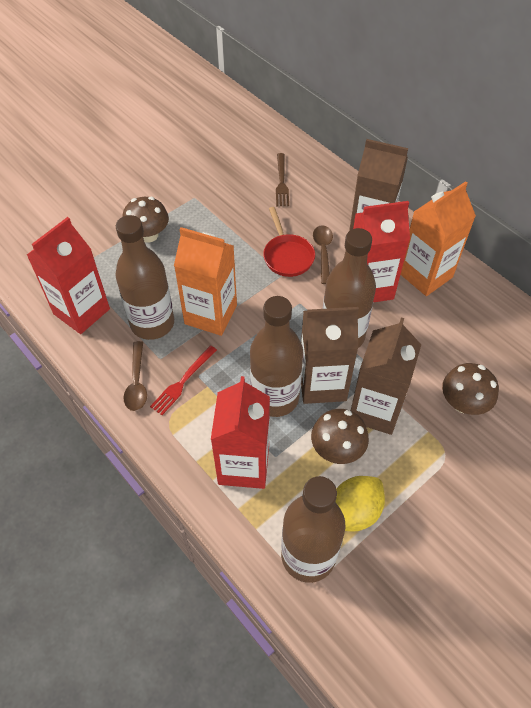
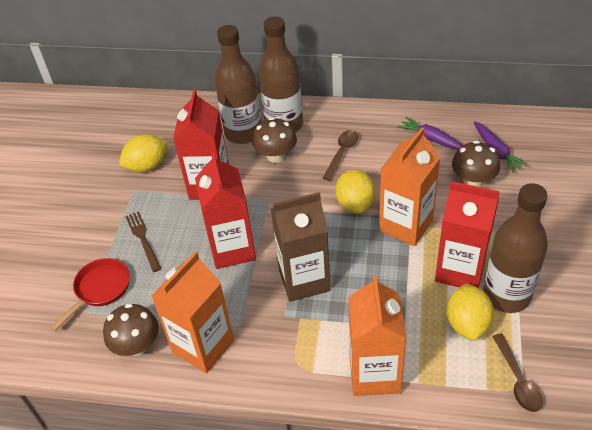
brown bottle: [115,215,174,340] [250,296,303,417] [281,476,345,583] [323,228,376,348] = 4 -> [215,25,261,144] [259,17,303,132] [483,183,548,313] = 3
brown carton: [301,307,359,404] [349,139,408,231] [351,318,421,435] = 3 -> [271,192,330,302] = 1
orange carton: [174,227,237,336] [401,181,476,296] = 2 -> [151,251,234,373] [348,275,406,396] [379,127,441,246] = 3
purple carrot: none = 0 -> [397,117,463,150] [474,121,528,173] = 2
red fork: [150,345,217,415] = 1 -> none = 0
yellow lemon: [335,476,385,531] = 1 -> [119,134,168,172] [335,169,375,214] [446,283,494,341] = 3

